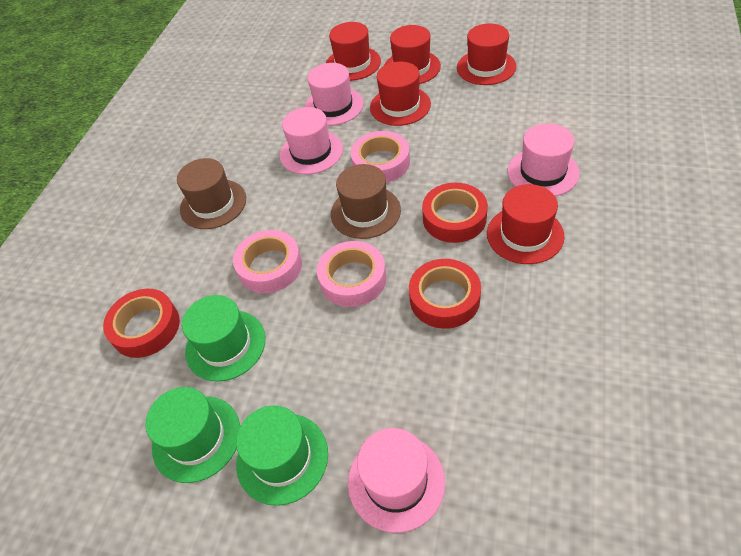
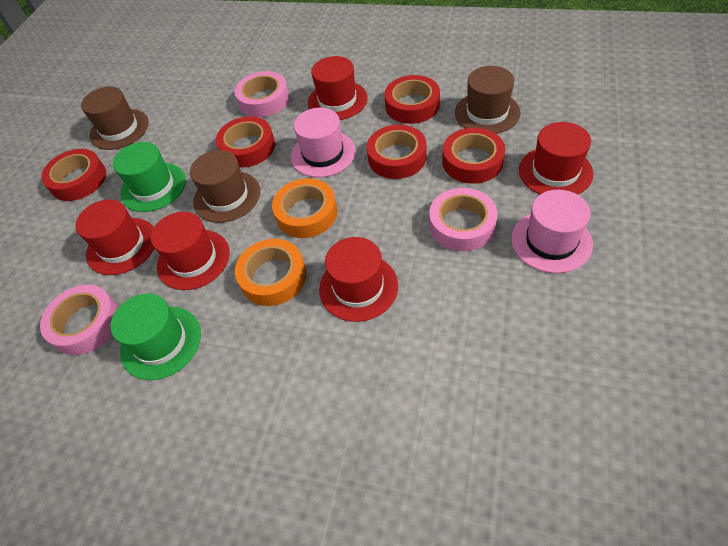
brown hat: [177,158,246,229] [331,164,401,239] = 2 -> [81,87,149,150] [190,150,260,223] [455,66,521,134] = 3
green hat: [145,387,240,483] [182,295,265,382] [236,405,328,506] = 3 -> [110,293,201,380] [113,142,186,212] = 2
orange tape: none = 0 -> [235,239,306,306] [272,178,337,238] = 2
pink hat: [280,107,343,175] [305,63,364,126] [348,428,445,533] [508,124,580,196] = 4 -> [291,108,356,178] [511,190,593,273] = 2
red tape: [103,289,180,358] [409,259,481,329] [422,183,488,243] = 3 -> [41,149,106,201] [216,116,275,168] [367,125,427,179] [384,75,440,124] [442,128,505,184] = 5

